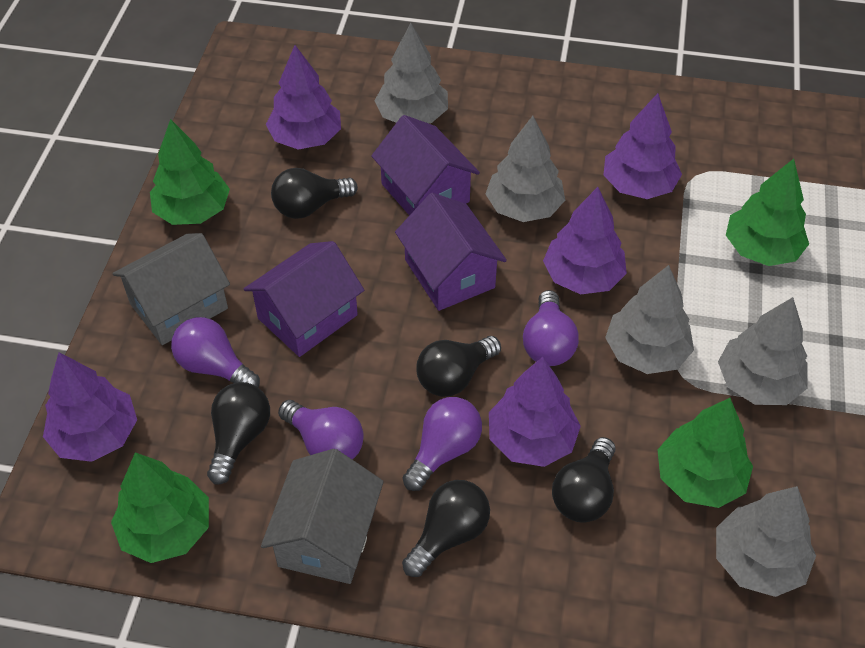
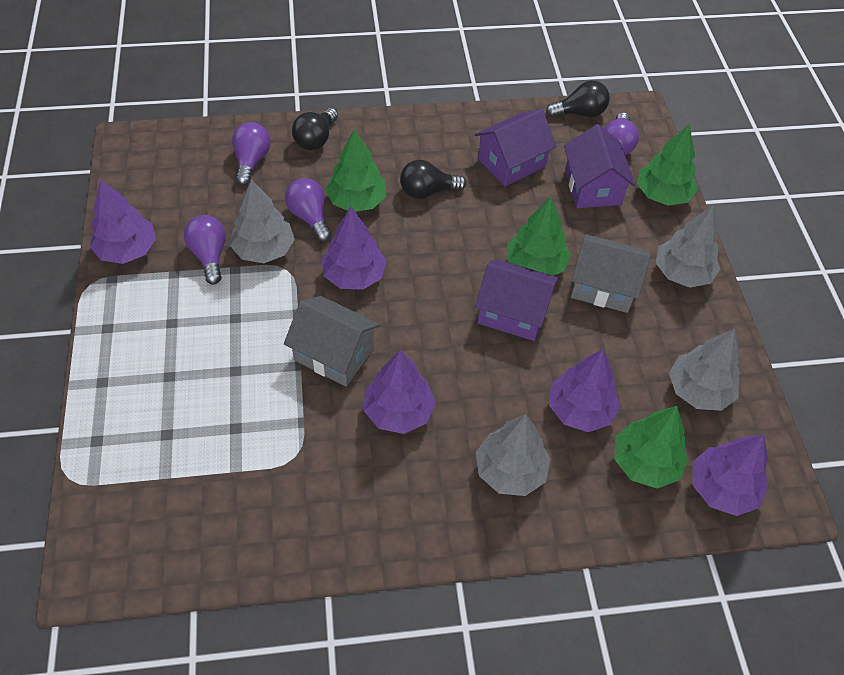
black light bulb: [207,382,270,485] [271,168,358,219] [402,480,490,577] [416,336,501,397] [552,437,615,523] = 5 -> [292,108,338,150] [400,160,467,199] [546,81,610,117] = 3
grey tree: [374,23,448,123] [485,116,565,222] [605,265,694,374] [716,486,816,597] [718,297,808,405] = 5 -> [230,179,295,263] [476,414,551,496] [656,205,720,288] [669,329,741,411] = 4

